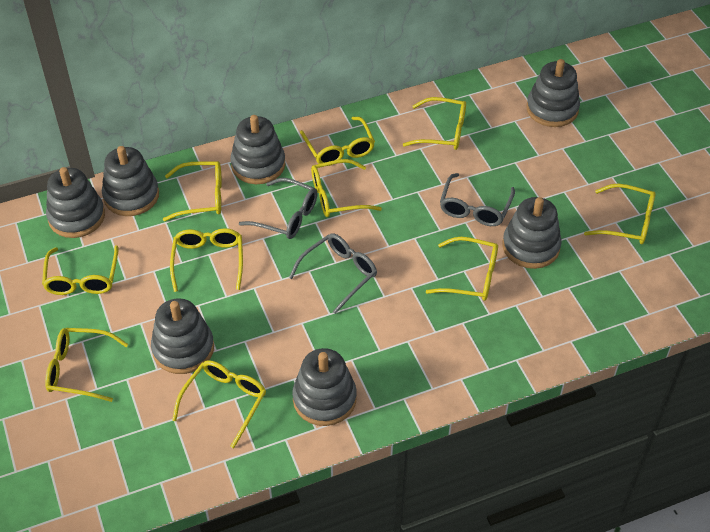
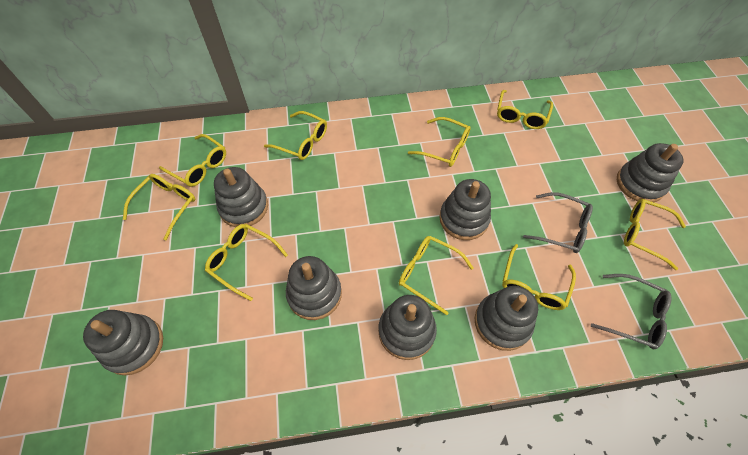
grey glasses: [239,178,318,239] [289,233,377,314] [440,173,515,226] = 3 -> [523,192,593,253] [591,274,672,349] = 2
yellow glasses: [42,245,119,295] [45,328,128,402] [163,161,222,221] [170,228,243,292] [172,360,266,448] [300,117,375,166] [311,159,382,217] [403,97,466,150] [426,237,498,301] [584,184,656,244] = 10 -> [123,174,195,240] [159,134,226,187] [205,224,288,301] [264,111,327,160] [399,236,473,315] [408,117,471,167] [497,90,553,129] [502,244,576,310] [624,199,686,270] = 9

